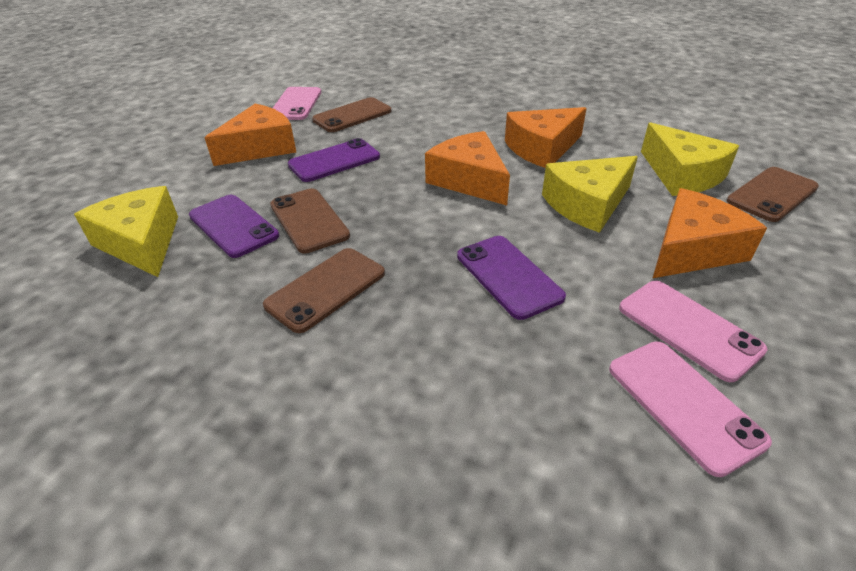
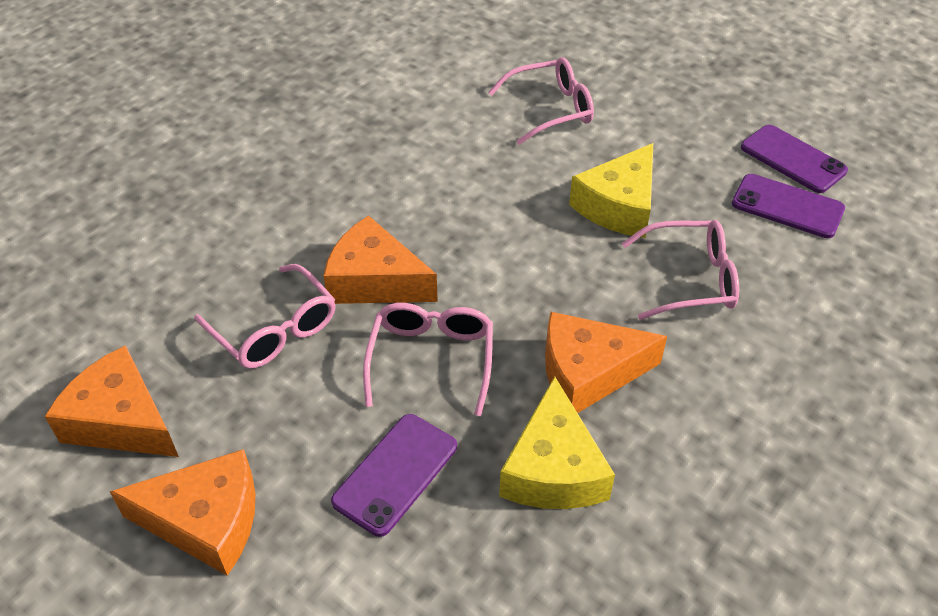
brown phone: [263,248,385,333] [270,188,350,253] [312,97,391,132] [726,167,819,222] = 4 -> none = 0
pink glasses: none = 0 -> [194,264,336,368] [363,303,493,416] [488,57,594,145] [622,220,739,320] = 4
pink phone: [273,87,321,120] [609,341,772,477] [619,281,767,382] = 3 -> none = 0
yellow cheese: [74,186,178,277] [542,156,638,233] [641,122,739,196] = 3 -> [499,377,615,509] [569,143,653,238] = 2

